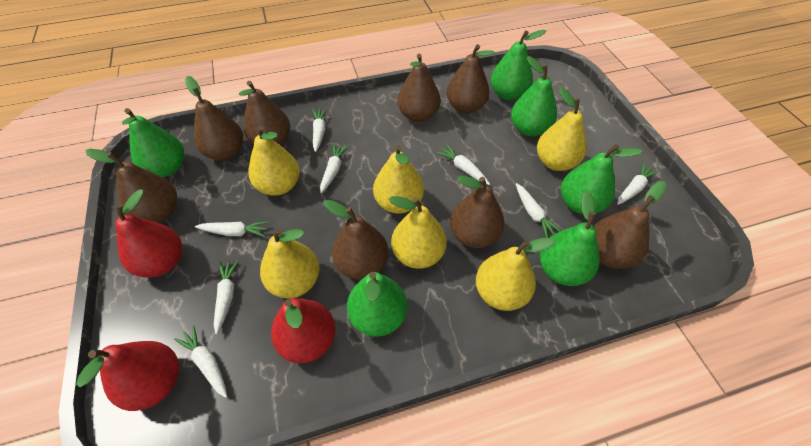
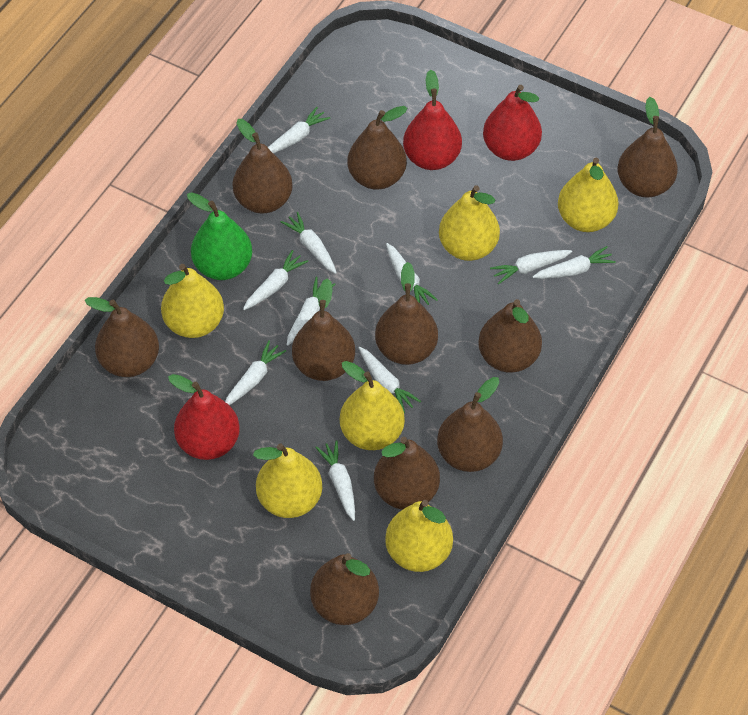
brown pear: [85,149,177,223] [185,76,243,161] [239,81,291,145] [324,200,389,279] [397,54,441,122] [447,44,494,113] [450,176,505,248] [594,181,667,269] = 8 -> [85,297,159,377] [233,119,293,213] [292,278,355,381] [310,553,379,625] [347,106,407,190] [374,437,440,510] [375,262,438,365] [437,377,503,472] [478,299,542,373] [617,97,678,198] = 10
green pear: [122,108,184,177] [347,272,408,337] [491,30,546,100] [511,56,557,136] [540,191,600,286] [561,144,643,214] = 6 -> [187,192,252,280] = 1
white carrot: [174,325,227,398] [195,221,269,237] [214,260,239,334] [312,108,327,152] [320,144,349,193] [436,145,490,185] [516,183,561,238] [617,163,659,205] = 8 -> [225,340,286,405] [243,250,308,310] [268,107,330,153] [281,212,337,274] [287,277,335,346] [315,440,355,521] [359,347,421,413] [386,243,438,305] [490,250,572,284] [532,246,616,279] = 10

